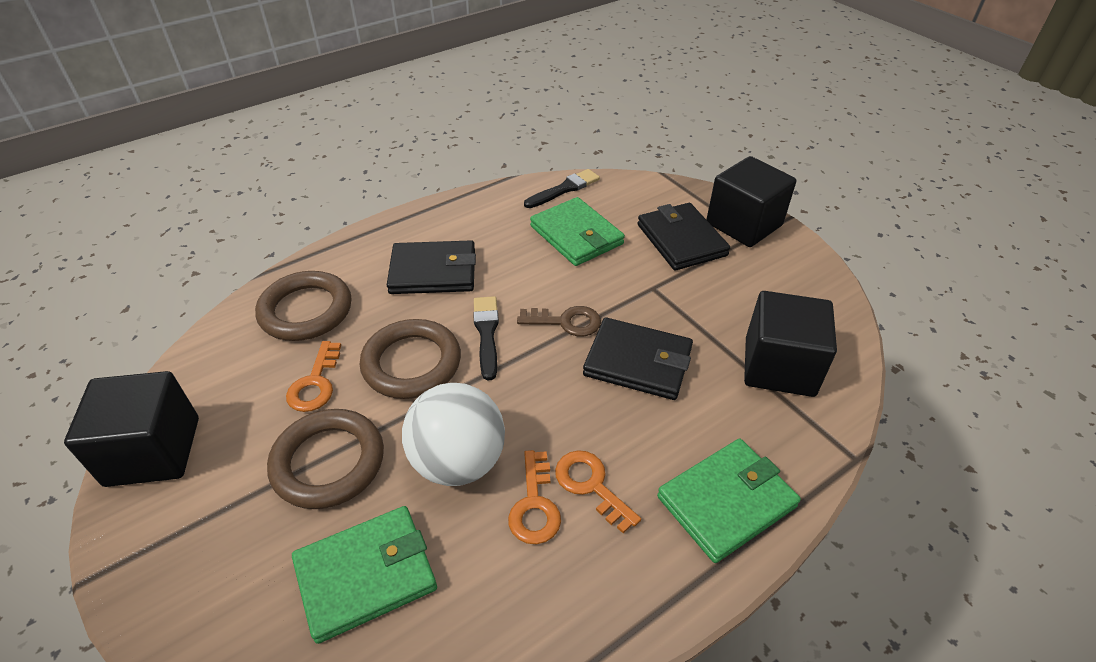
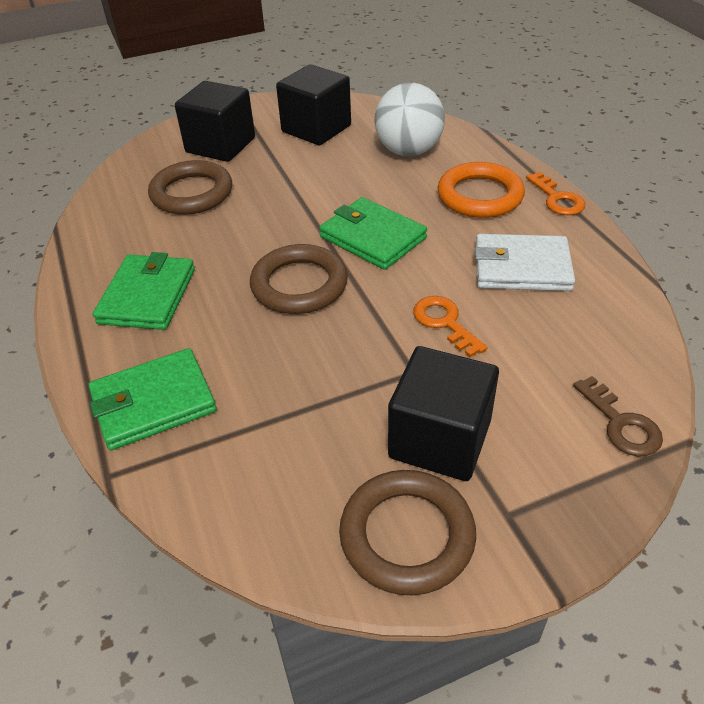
black brush: [473,296,499,381] [524,169,600,208] = 2 -> none = 0
black wallet: [387,240,476,294] [583,317,693,400] [638,203,730,270] = 3 -> none = 0
orange key: [286,341,341,412] [508,450,561,544] [555,450,641,534] = 3 -> [414,296,488,357] [526,172,585,215] = 2
orange ring: none = 0 -> [438,162,525,218] = 1
white wallet: none = 0 -> [475,234,575,291] = 1

